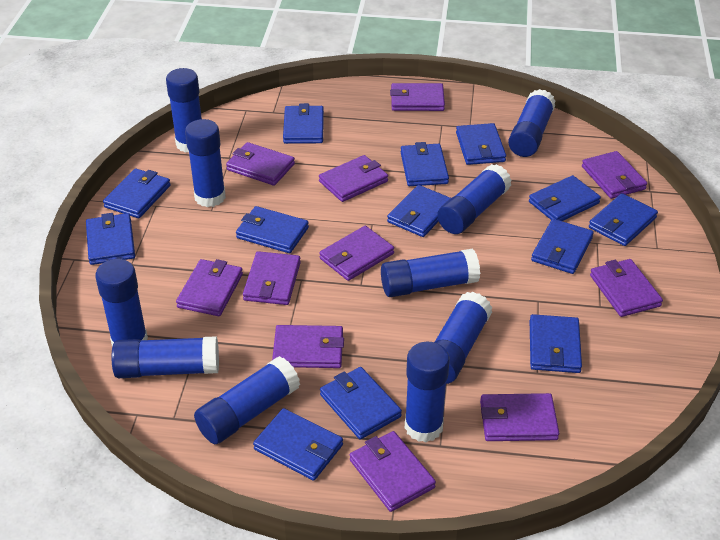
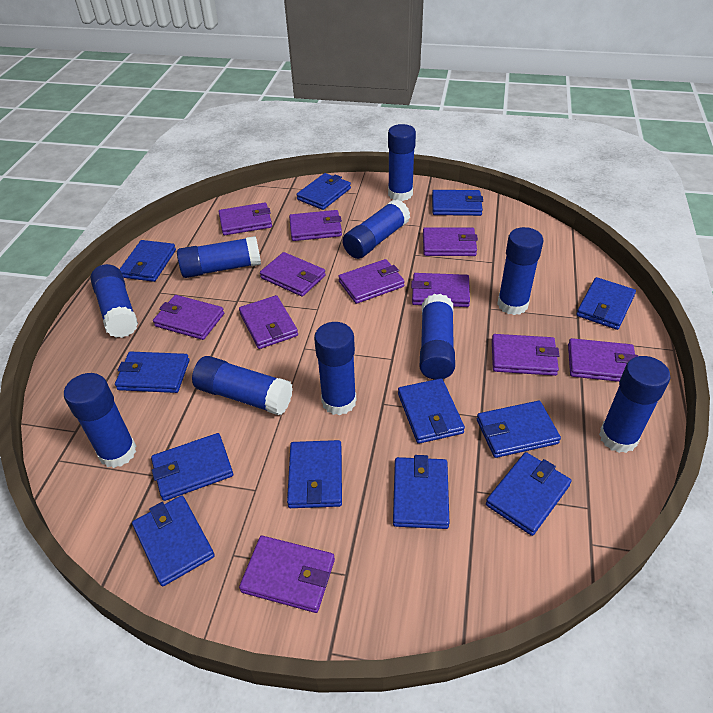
blue wallet: [86,213,135,265] [103,169,171,218] [236,206,309,253] [253,408,343,481] [283,103,324,144] [320,367,402,439] [387,185,450,237] [401,142,449,186] [456,123,506,165] [529,175,601,221] [530,314,582,373] [531,219,594,274] [589,193,658,246] = 13 -> [115,351,189,393] [119,240,176,282] [132,495,215,586] [151,433,233,501] [287,440,342,508] [296,173,351,210] [393,455,450,529] [398,378,465,444] [432,190,483,216] [477,401,561,458] [486,452,571,536] [576,277,636,330] = 12

